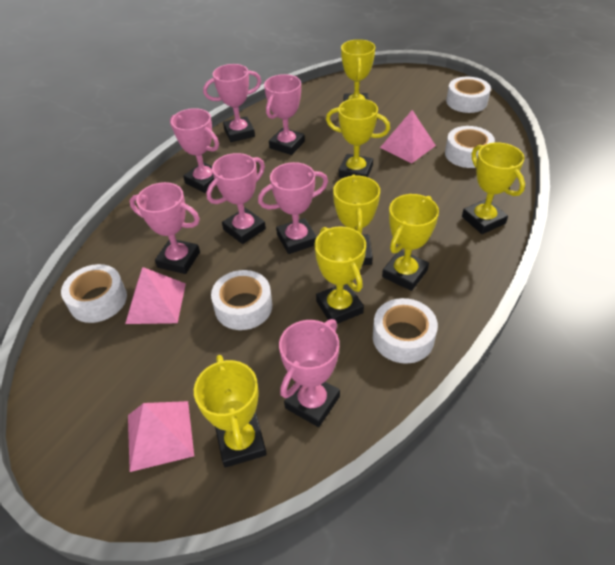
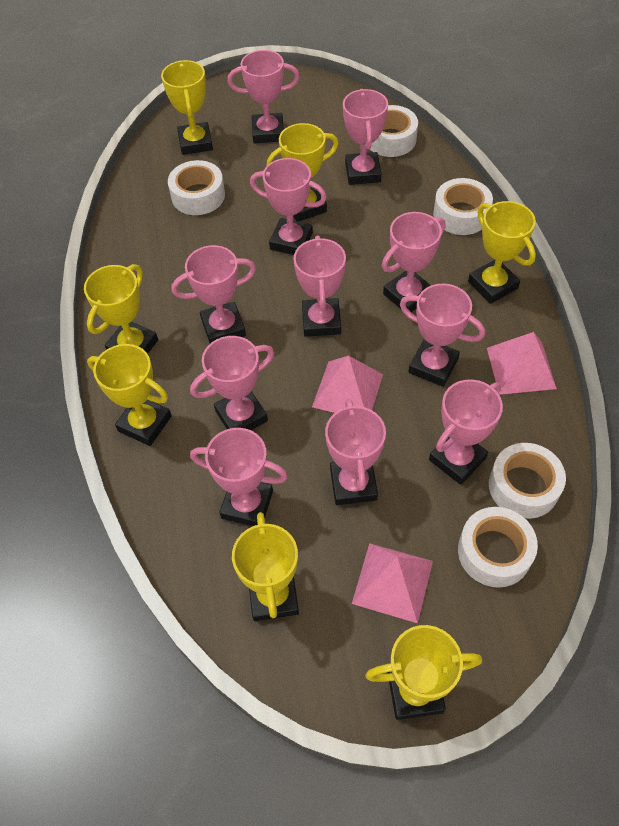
pink trophy: [129,182,200,274] [170,108,219,193] [203,64,261,142] [206,153,266,244] [258,162,328,254] [264,74,305,155] [279,319,340,427] = 7 -> [171,245,256,343] [190,336,274,430] [190,428,288,526] [228,50,300,143] [250,158,327,255] [293,235,346,337] [325,399,386,505] [343,89,388,185] [382,212,445,312] [400,284,485,387] [429,380,503,485] = 11

